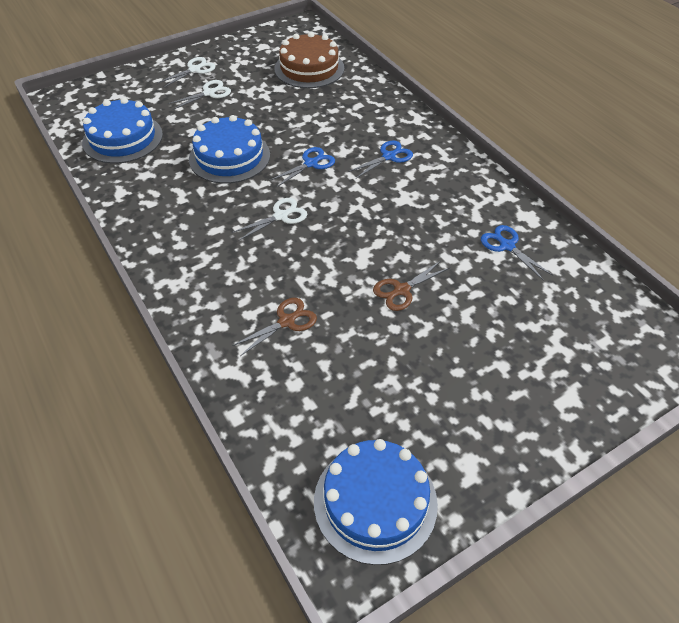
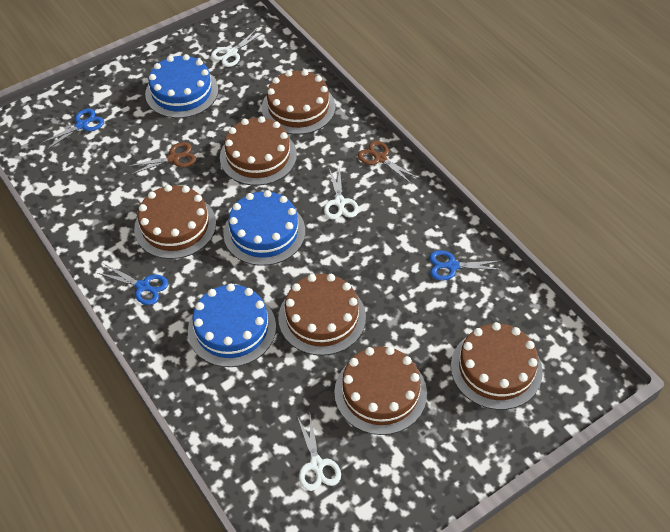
brown cake: [275,32,344,88] = 1 -> [134,185,216,259] [220,116,297,186] [262,70,335,135] [278,274,366,356] [334,346,427,435] [451,322,543,410] = 6

